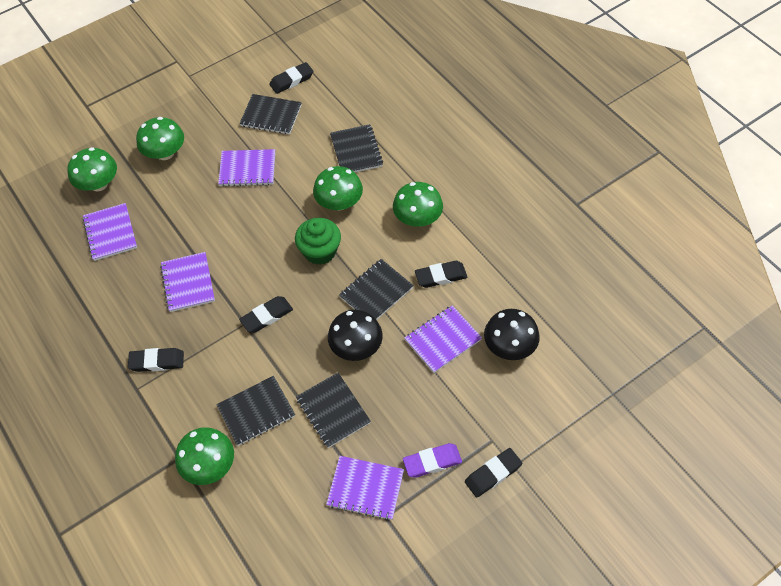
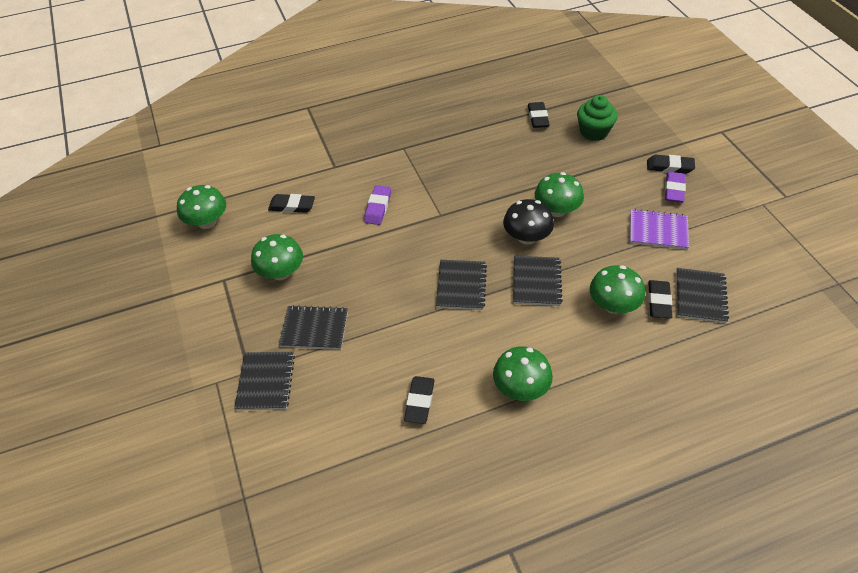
black mushroom: [328,309,383,361] [484,309,540,360] = 2 -> [503,199,554,245] = 1
purple eraser: [403,443,462,478] = 1 -> [364,185,391,225] [665,172,686,203] = 2
purple notebook: [82,203,137,261] [160,252,215,312] [218,149,275,187] [326,456,404,520] [404,305,482,373] = 5 -> [630,209,689,250] = 1

